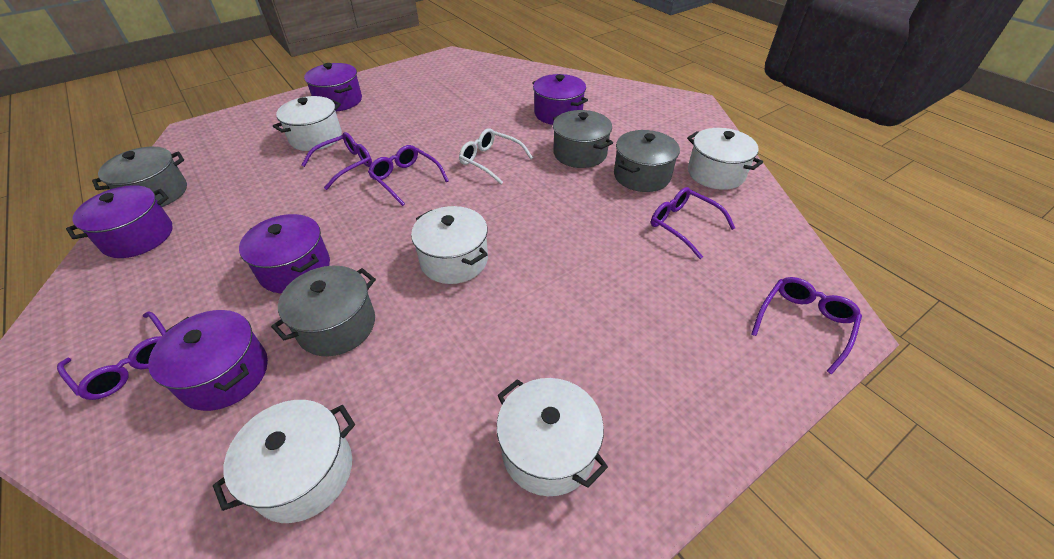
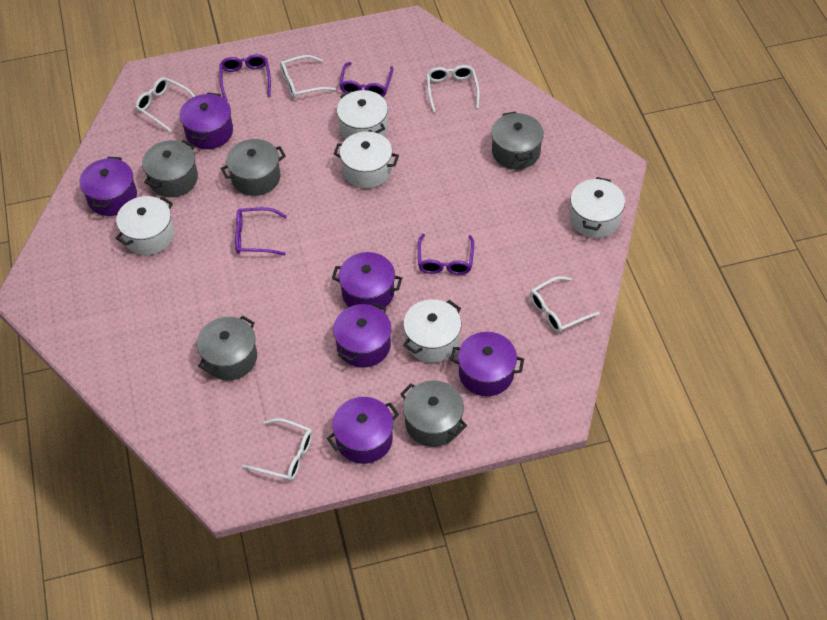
grey pot: [92,147,187,207] [271,266,376,356] [553,110,613,168] [614,130,680,192] = 4 -> [142,140,198,197] [197,316,257,380] [221,139,286,196] [401,380,467,447] [491,111,544,169] = 5
purple glasses: [57,312,166,400] [302,132,372,190] [368,145,449,206] [651,187,735,259] [751,277,862,374] = 5 -> [219,54,271,101] [235,207,287,255] [339,62,393,97] [418,234,474,275] = 4
purple pot: [66,185,173,258] [148,310,268,411] [239,214,330,293] [304,63,362,111] [532,74,588,125] = 5 -> [80,157,137,216] [180,93,233,149] [327,397,399,464] [332,252,402,310] [333,302,391,368] [450,332,524,396] = 6
white glasses: [459,128,533,184] = 1 -> [135,77,195,132] [242,418,313,481] [280,55,336,99] [427,65,480,112] [530,276,600,333] = 5

